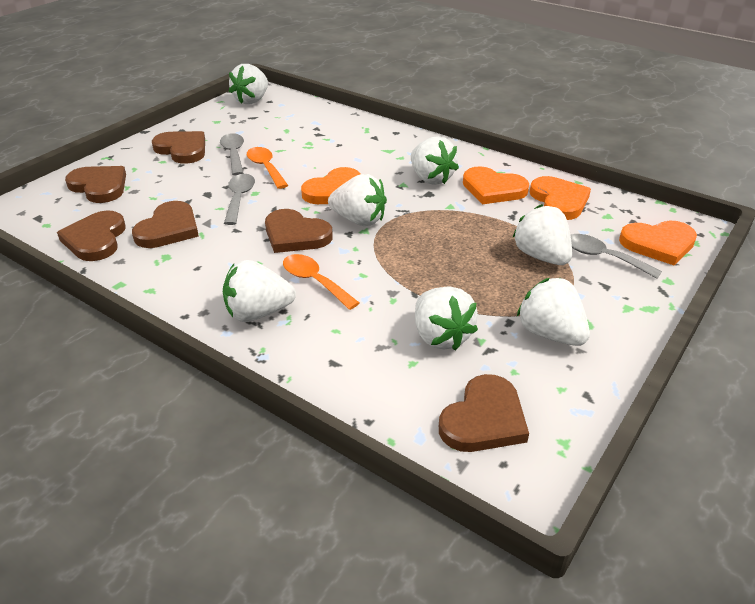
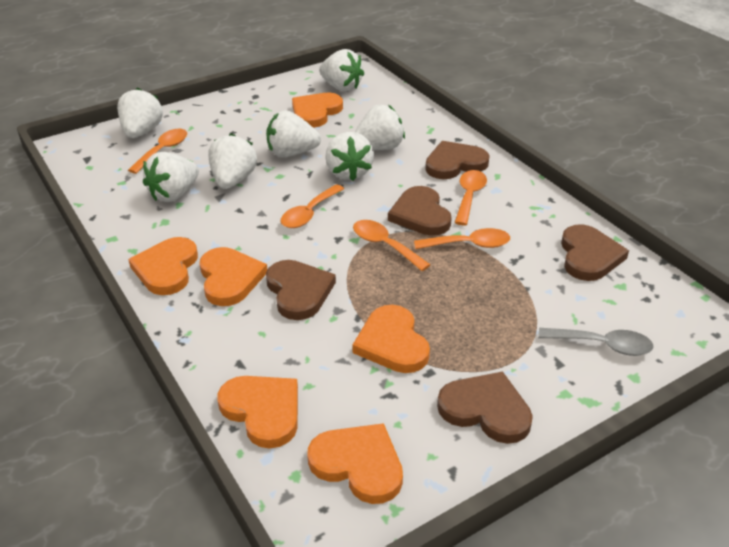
brown heart: [57,210,125,261] [65,166,126,203] [132,201,199,248] [152,131,205,164] [265,209,333,253] [439,374,529,452] = 6 -> [266,260,336,320] [388,186,452,236] [425,141,490,179] [437,371,533,444] [561,224,629,281] = 5
grey spoon: [220,133,244,176] [224,174,255,225] [571,234,662,279] = 3 -> [538,328,654,356] = 1
orange heart: [301,167,361,204] [463,166,529,204] [530,176,591,220] [619,221,697,266] = 4 -> [128,237,198,295] [199,247,267,306] [217,376,298,448] [292,93,343,128] [307,423,403,504] [352,305,430,373] = 6
orange spoon: [247,147,288,189] [283,254,359,310] = 2 -> [128,129,187,174] [281,184,344,228] [353,220,431,271] [414,228,510,249] [454,170,487,225] = 5

